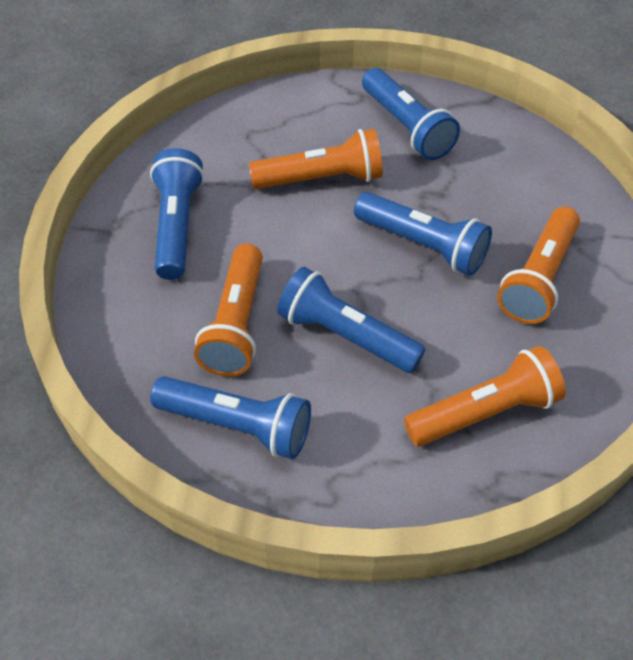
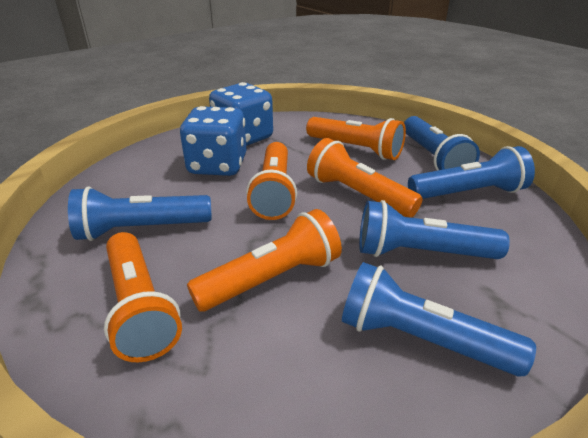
blue dice: none = 0 -> [180,106,246,176] [209,82,273,146] = 2
orange flashlight: [194,244,263,376] [249,129,383,189] [404,346,566,446] [497,207,580,324] = 4 -> [104,232,182,362] [187,209,342,312] [246,142,297,220] [306,117,406,160] [307,138,423,218] = 5

